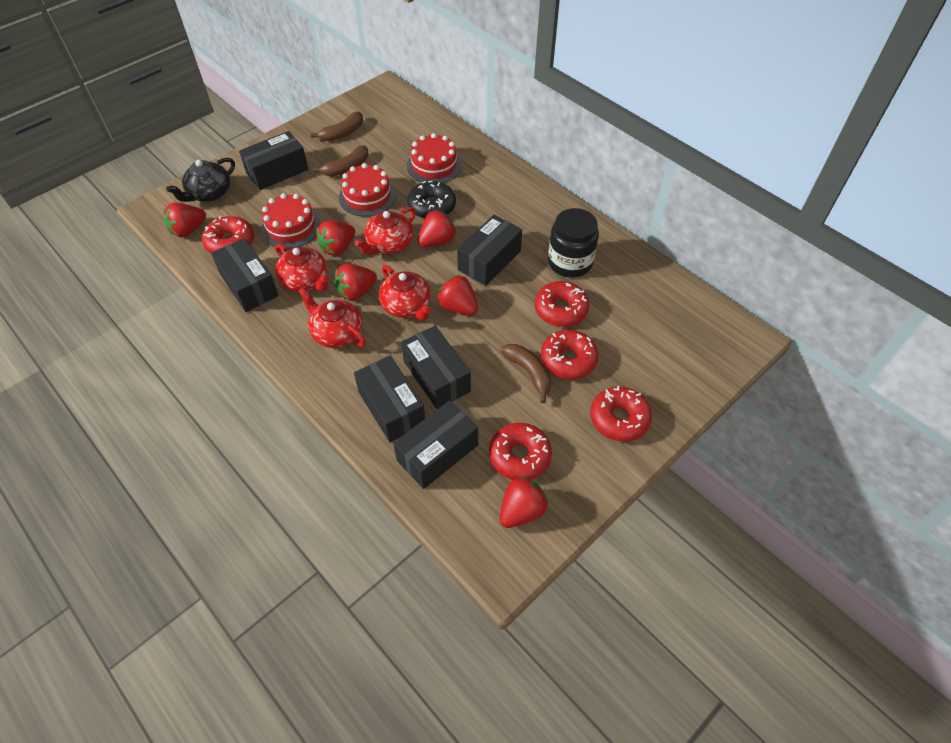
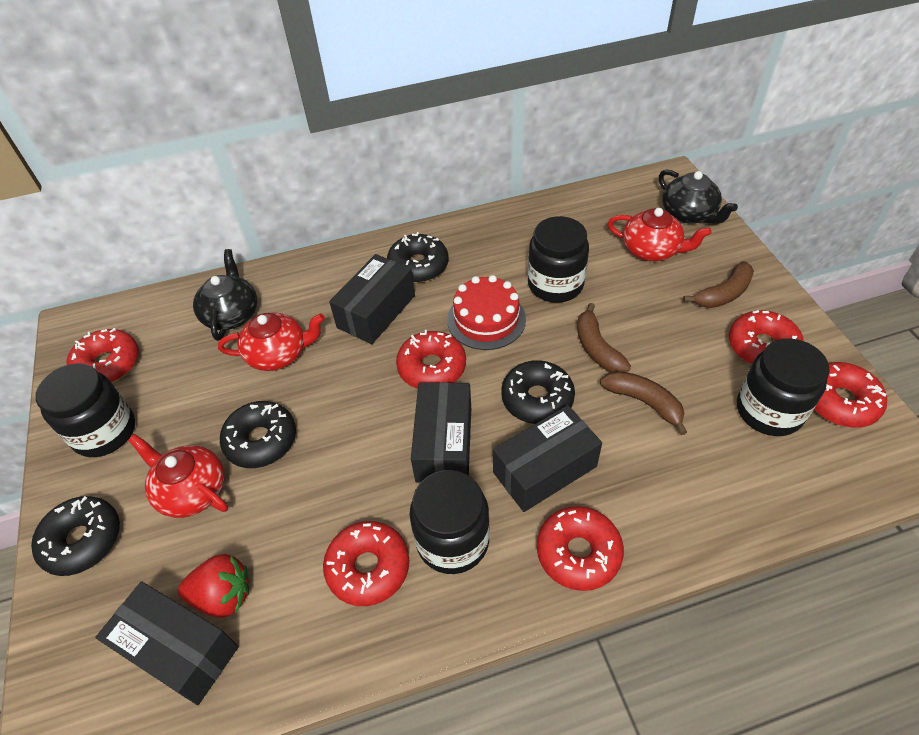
black box: [211,238,279,312] [239,131,309,190] [354,355,425,442] [393,400,478,489] [401,325,471,409] [457,215,522,286] = 6 -> [95,581,239,705] [329,254,415,344] [411,382,471,482] [493,405,602,512] = 4
black donut: [407,181,456,219] = 1 -> [31,496,120,576] [220,401,296,468] [387,232,448,283] [501,360,575,424] = 4
black jar: [548,208,599,278] = 1 -> [36,363,135,457] [410,470,490,574] [528,216,589,303] [737,338,830,436] = 4
black teapot: [166,157,235,202] = 1 -> [193,249,257,341] [659,169,738,224] = 2
red cake: [261,193,321,249] [339,163,396,217] [407,133,462,183] = 3 -> [447,275,526,350] = 1
red donut: [202,216,254,253] [489,423,552,480] [535,281,589,327] [541,329,599,379] [590,386,652,442] = 5 -> [66,328,139,383] [323,521,409,606] [396,330,466,389] [537,506,624,591] [729,310,804,365] [814,362,887,428] = 6
red strawberry: [163,202,206,237] [316,221,355,256] [334,264,377,301] [418,210,456,247] [437,275,478,315] [500,476,548,528] = 6 -> [178,554,249,618] = 1
red teapot: [275,244,329,292] [298,287,366,348] [354,207,416,255] [379,265,431,321] = 4 -> [128,434,228,518] [218,312,325,371] [608,208,712,261] = 3

